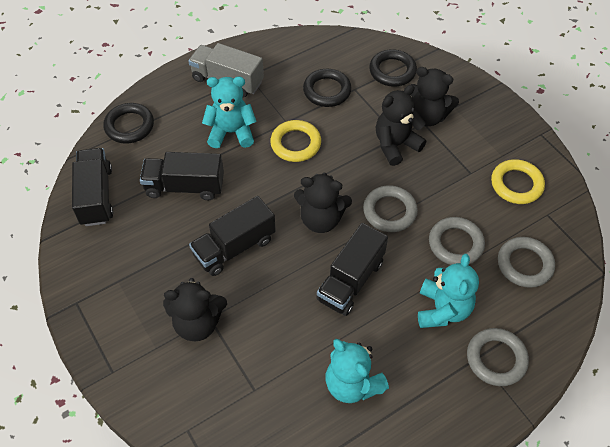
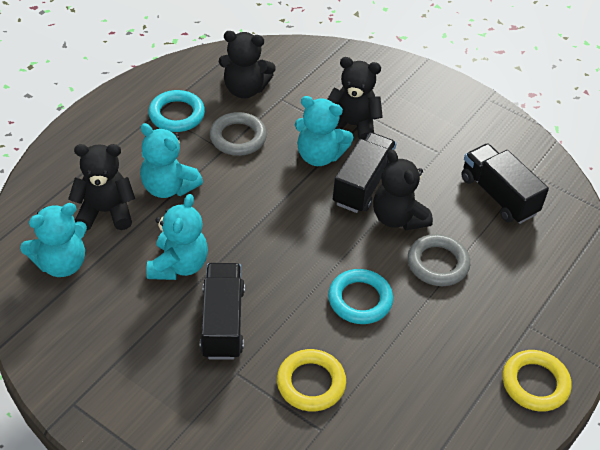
black ring: [103,103,154,144] [303,69,352,107] [369,49,417,87] = 3 -> none = 0
black truck: [72,148,113,226] [140,152,224,200] [189,196,276,276] [316,223,388,316] = 4 -> [200,263,245,360] [333,132,397,213] [461,143,549,224] = 3
grey ring: [363,186,418,232] [429,217,485,265] [467,328,529,386] [498,237,555,288] = 4 -> [210,112,267,156] [408,234,470,286] = 2
grey truck: [188,43,264,97] = 1 -> none = 0
turquoise ring: none = 0 -> [148,90,205,132] [328,269,393,324] = 2
turquoise teddy bear: [202,76,257,148] [325,339,389,403] [418,254,479,328] = 3 -> [20,203,87,277] [140,123,203,198] [147,194,208,280] [295,96,354,166] = 4

